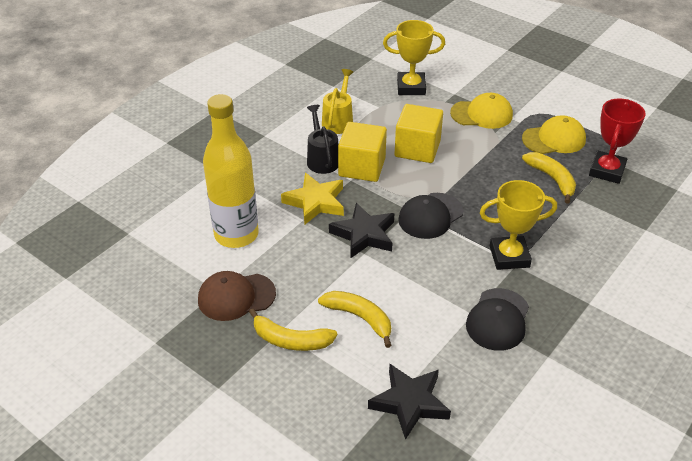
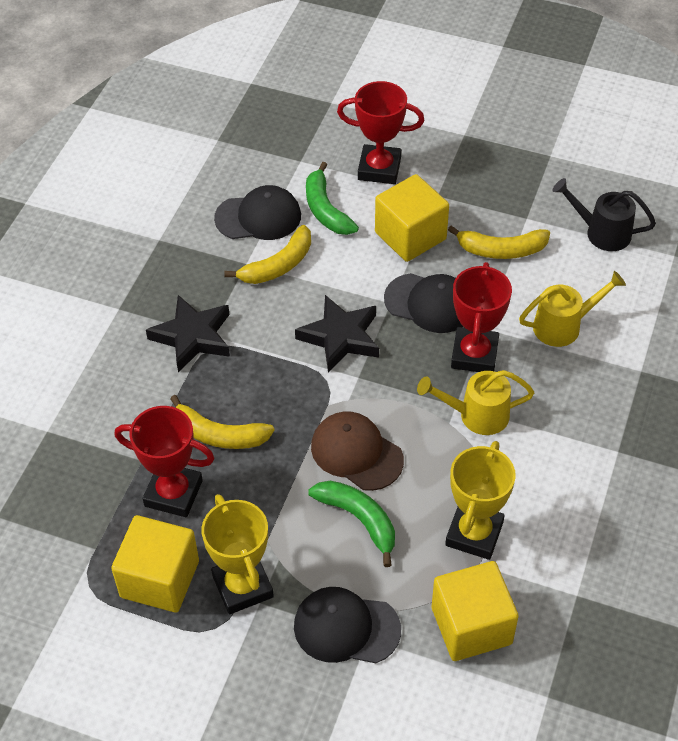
black cap: [398,193,463,239] [466,288,529,351] = 2 -> [214,185,301,240] [294,587,401,663] [384,273,463,333] = 3
green banana: none = 0 -> [306,162,359,235] [308,481,395,567] = 2
red trophy: [589,98,646,184] = 1 -> [115,406,215,517] [337,81,424,184] [451,262,512,372] = 3
yellow bottle: [203,94,259,248] = 1 -> none = 0
yellow cap: [450,93,513,129] [522,116,586,154] = 2 -> none = 0
yellow cube: [338,122,387,182] [395,104,443,163] = 2 -> [111,515,199,613] [375,174,449,262] [432,561,519,661] = 3
yellow star: [281,173,344,224] = 1 -> none = 0
yellow watering can: [322,69,353,134] = 1 -> [417,370,534,435] [519,271,626,347] = 2

